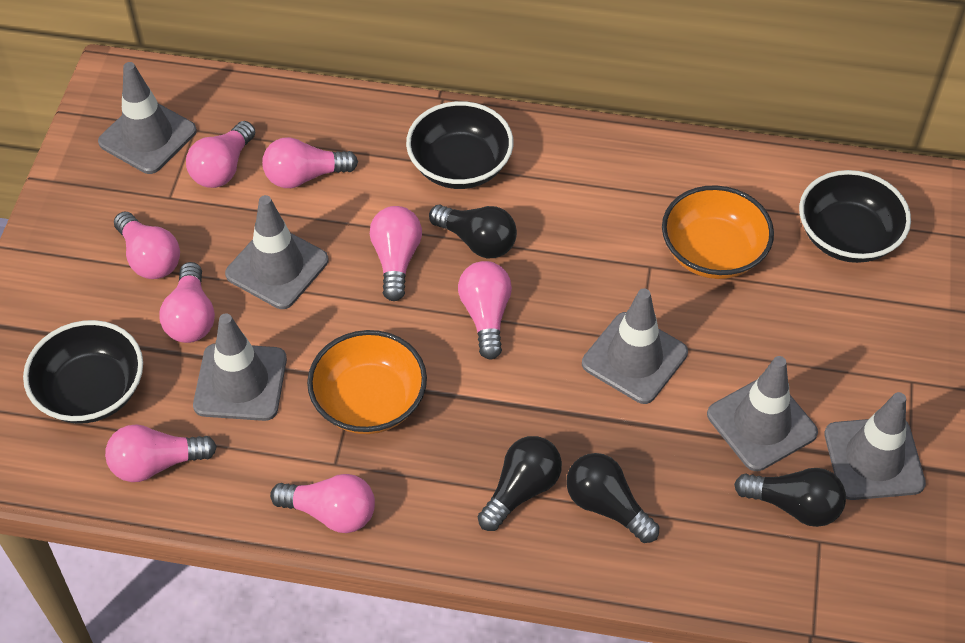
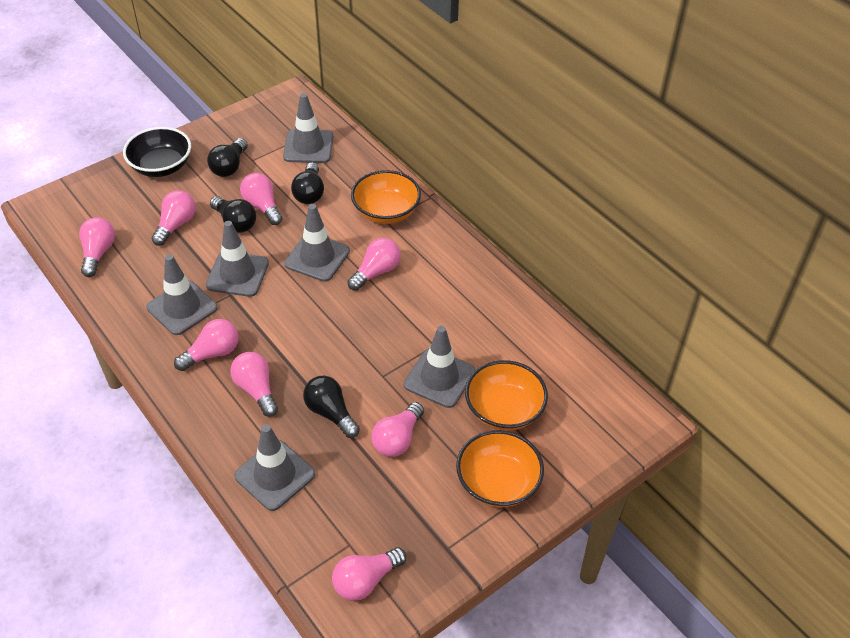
black bowl: [23,320,143,424] [406,101,513,189] [799,170,911,263] = 3 -> [123,127,191,177] = 1
orange bowl: [307,330,427,434] [662,185,774,279] = 2 -> [351,170,421,224] [456,430,544,508] [465,360,548,431] = 3

